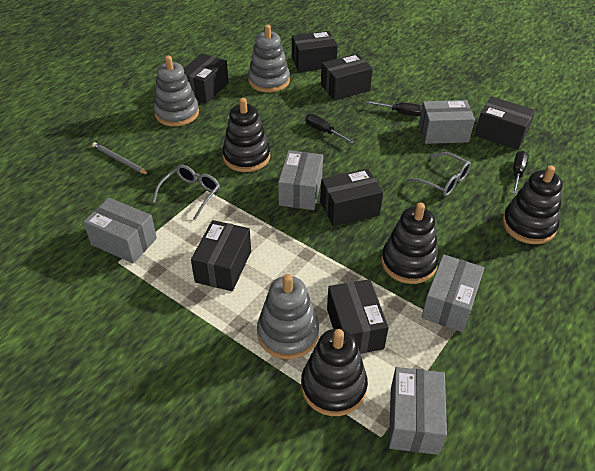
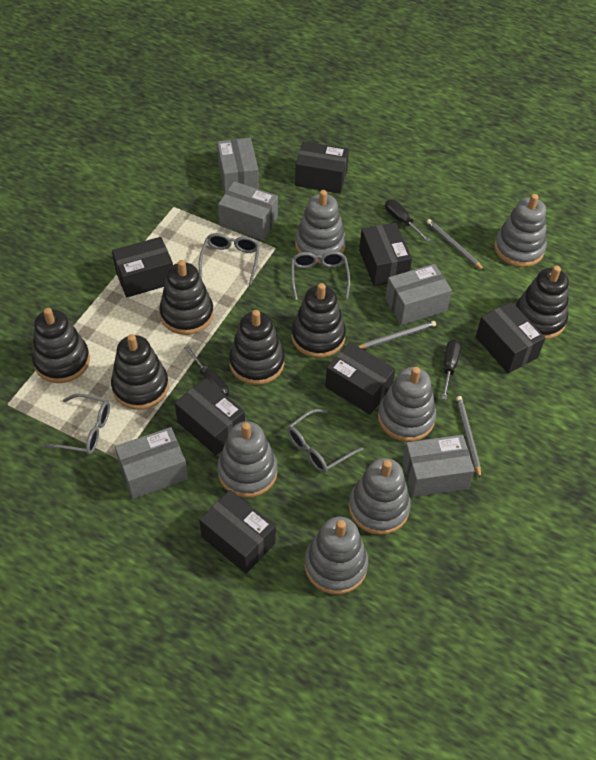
black stacking toy: [222,98,270,172] [301,329,368,416] [381,203,439,284] [502,165,563,244] = 4 -> [32,308,90,383] [111,334,169,410] [159,260,214,335] [229,310,285,385] [292,283,346,358] [516,266,569,340] = 6
grey glasses: [153,165,220,220] [406,152,471,196] = 2 -> [42,394,110,455] [199,233,260,285] [287,409,364,473] [291,251,350,300] = 4
grey pencil: [92,142,149,175] = 1 -> [358,321,436,349] [427,219,485,271] [456,396,481,479] = 3
grey stacking toy: [154,56,199,126] [248,25,290,93] [257,274,319,359] = 3 -> [217,421,278,498] [295,190,346,264] [305,517,368,594] [349,458,411,535] [378,367,436,442] [494,194,547,267] = 6

